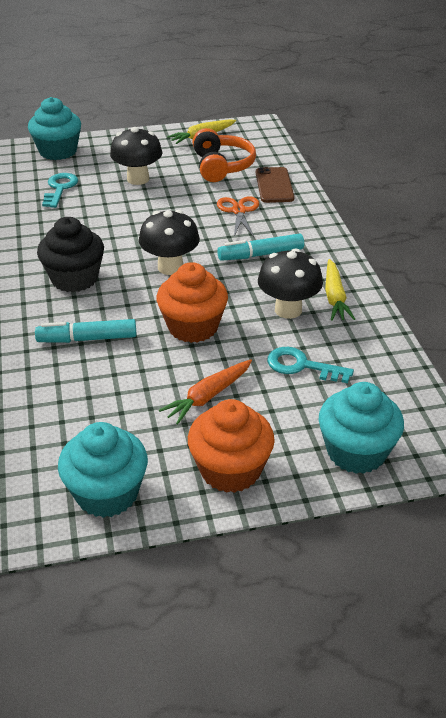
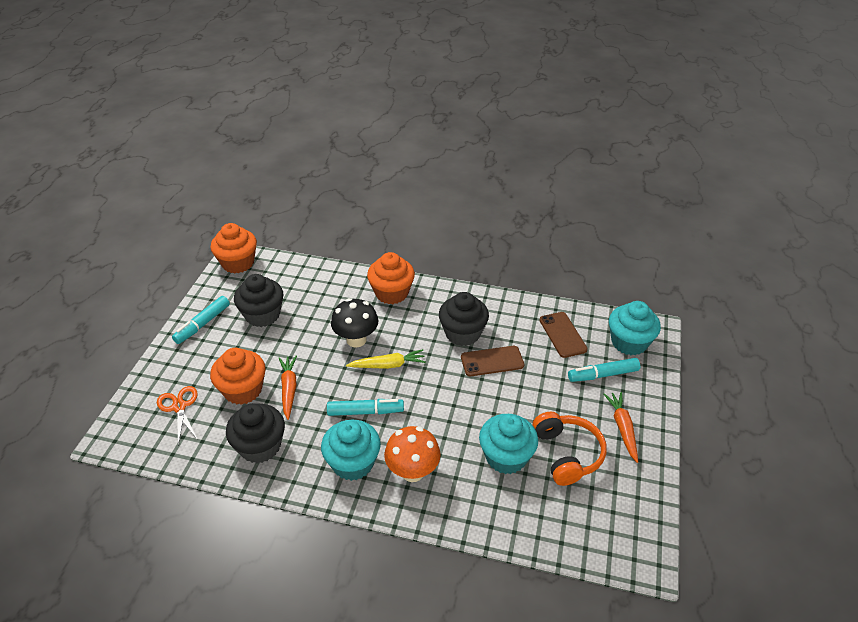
black cupcake: [37,217,104,292] = 1 -> [226,403,285,463] [234,274,283,327] [439,292,489,346] = 3
black mushroom: [110,127,163,185] [139,210,200,275] [258,248,323,319] = 3 -> [331,298,378,348] = 1
brown phone: [256,167,295,203] = 1 -> [461,346,524,376] [539,312,588,358] = 2
orange carrot: [159,359,252,424] = 1 -> [279,356,297,420] [604,392,638,463] = 2
orange cupcake: [157,262,228,343] [188,399,275,493] = 2 -> [210,348,266,405] [211,223,257,273] [367,252,415,304] = 3
orange mushroom: none = 0 -> [384,426,441,482] = 1
turquoise key: [42,173,78,208] [267,347,354,383] = 2 -> none = 0
turquoise marker: [35,319,136,343] [217,233,304,261] = 2 -> [172,296,230,344] [327,399,404,416] [568,358,640,382] = 3
yellow carrot: [167,119,236,144] [325,259,355,321] = 2 -> [346,349,426,369] = 1

